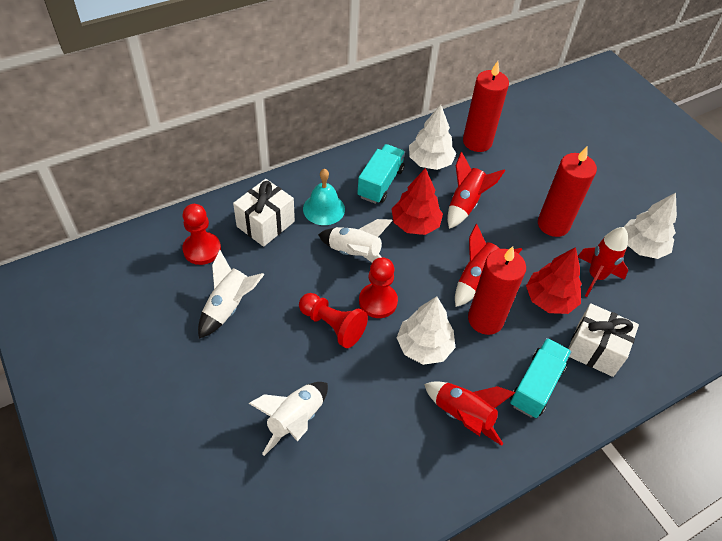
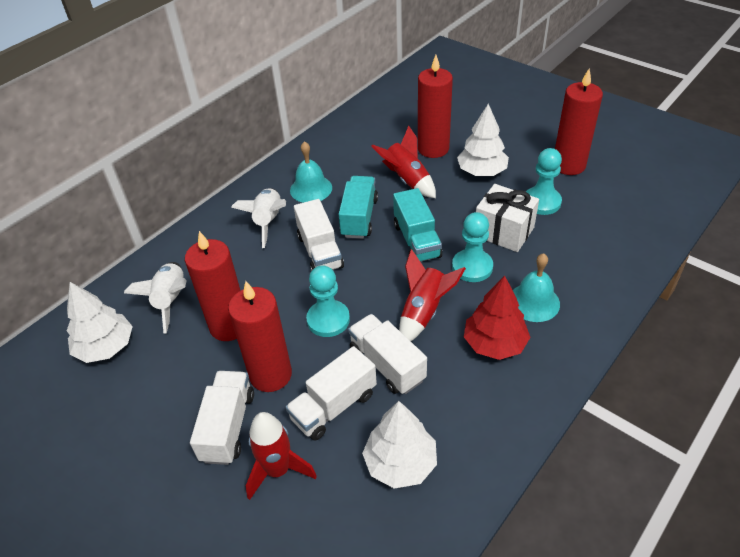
red candle: [463,61,509,152] [468,246,526,335] [538,147,597,237] = 3 -> [185,231,241,341] [228,281,292,392] [418,55,453,158] [555,69,603,175] = 4
red pawn: [182,204,221,265] [299,293,368,348] [359,257,398,318] = 3 -> none = 0
red rocket: [424,381,516,446] [447,152,505,229] [455,224,522,307] [578,227,628,297] = 4 -> [246,412,317,500] [371,126,436,198] [399,249,466,341] = 3
red tree: [392,168,443,235] [526,247,582,314] = 2 -> [464,276,531,360] = 1
turquoise bell: [303,169,345,225] = 1 -> [290,141,332,203] [513,253,560,322] = 2
turquoise pawn: none = 0 -> [306,265,350,337] [452,212,493,282] [526,148,562,215] = 3
white gift: [233,179,295,247] [568,303,639,377] = 2 -> [476,184,539,252] = 1
white rocket: [198,250,265,339] [248,382,328,456] [318,219,393,262] = 3 -> [124,262,187,334] [231,188,286,248] = 2
white truck: none = 0 -> [190,371,254,465] [286,346,377,441] [294,199,344,271] [348,314,427,394] = 4

